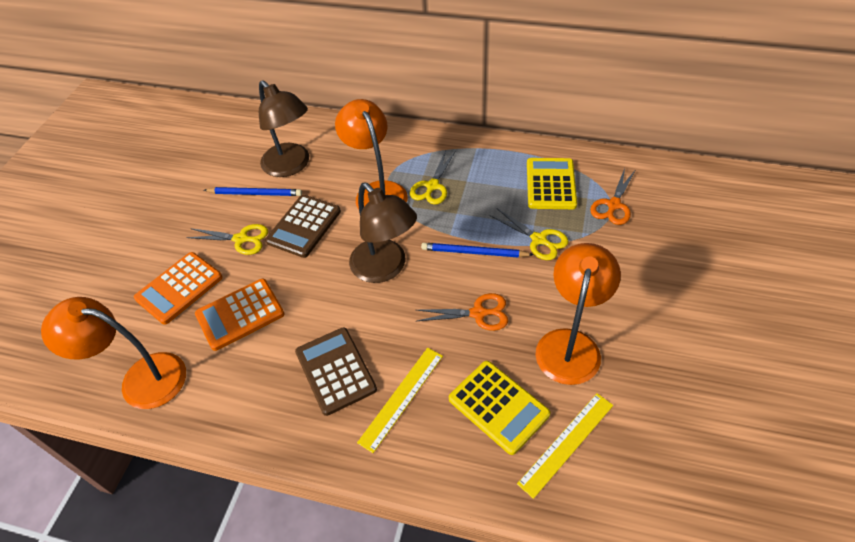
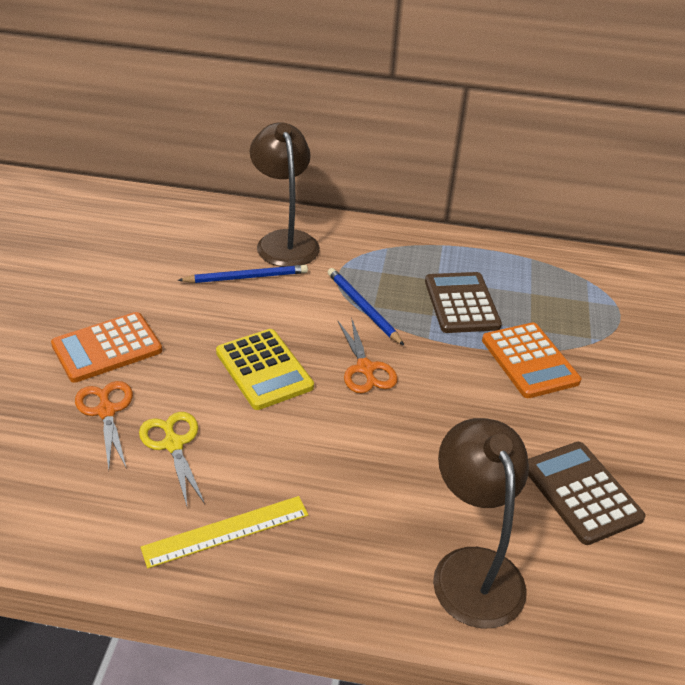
orange lamp: [41,297,186,409] [335,99,408,209] [536,243,621,385] = 3 -> none = 0
yellow calculator: [449,361,550,455] [527,158,577,209] = 2 -> [216,329,314,410] = 1
yellow ruler: [357,348,443,453] [517,393,613,499] = 2 -> [141,496,308,569] = 1
yellow scissors: [186,224,268,255] [410,151,455,204] [490,208,569,260] = 3 -> [139,412,205,506] = 1

